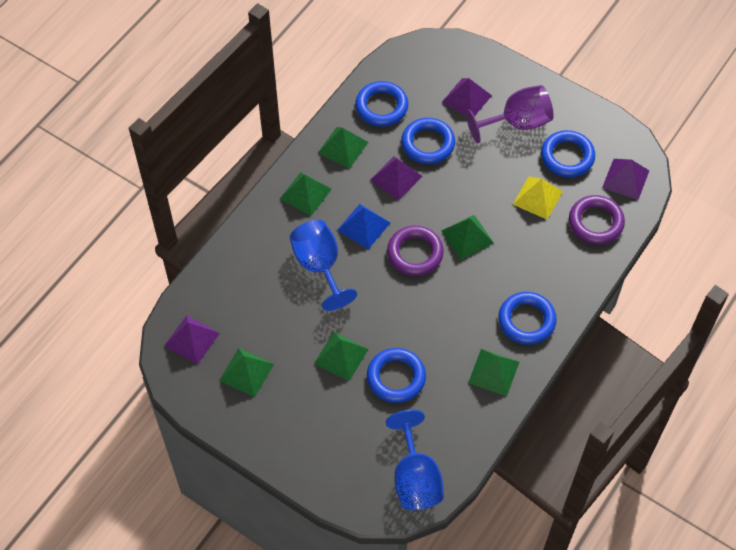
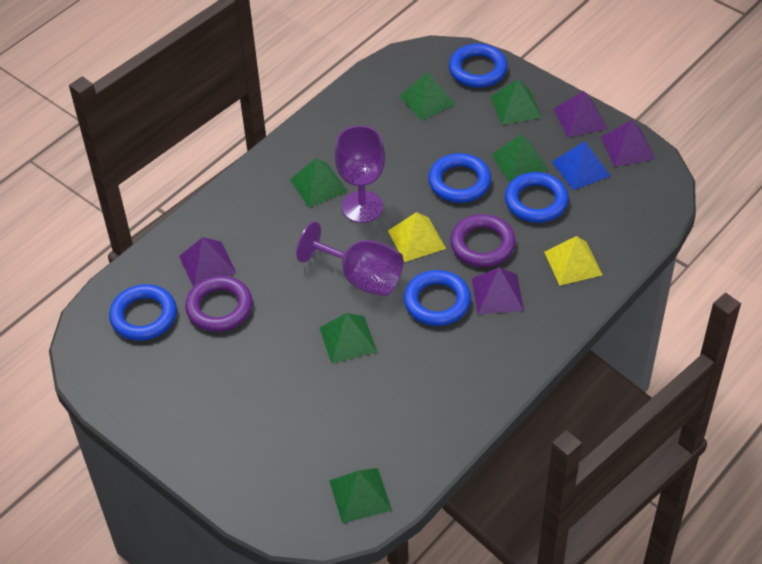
blue goblet: [290,220,357,311] [386,410,444,510] = 2 -> none = 0
purple goblet: [466,85,554,143] = 1 -> [297,222,404,296] [335,126,385,223] = 2
yellow pyramid: [513,176,563,220] = 1 -> [388,212,446,262] [544,236,602,286] = 2

